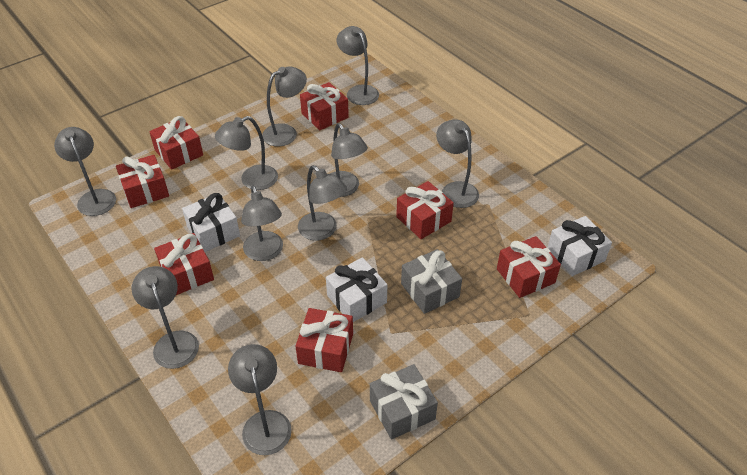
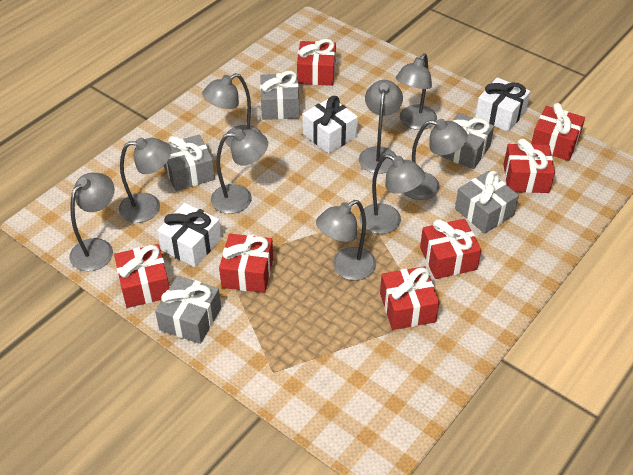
grey gift: [370,364,438,440] [401,249,462,314] = 2 -> [155,276,221,344] [164,134,215,191] [260,71,300,120] [439,113,494,169] [455,171,519,234] = 5
grey lamp: [54,127,116,216] [132,266,199,369] [215,116,278,190] [228,344,292,455] [241,186,283,261] [262,66,307,146] [298,165,347,241] [330,123,368,197] [337,26,379,105] [436,120,479,208] = 10 -> [69,173,114,271] [119,138,171,223] [202,73,262,148] [211,129,268,214] [316,200,376,280] [359,80,403,174] [359,154,425,234] [396,53,437,130] [403,119,468,200] = 9

